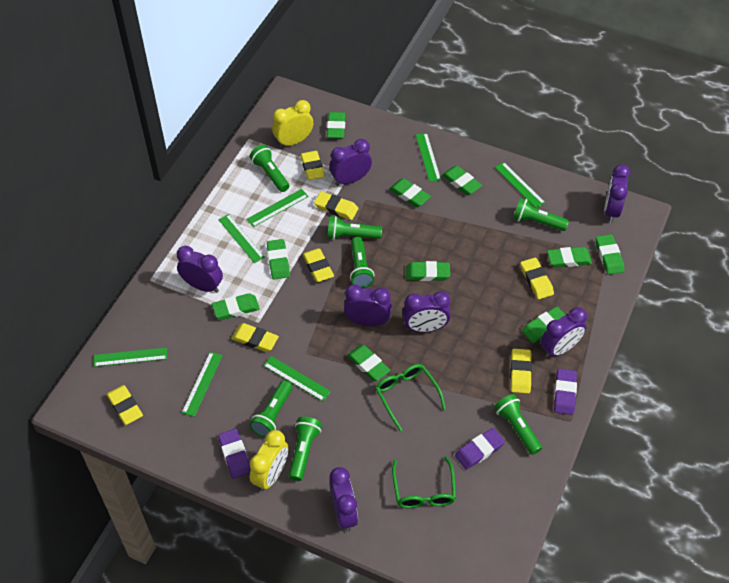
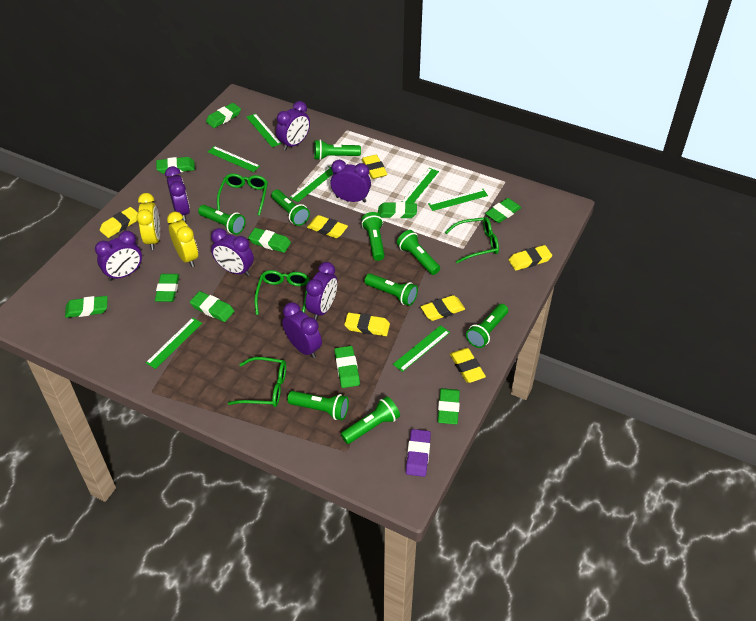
green flashlight: [249,380,292,437] [250,145,289,192] [289,417,322,481] [327,216,382,240] [350,237,374,288] [494,394,542,455] [513,198,569,231] = 7 -> [198,205,246,235] [271,190,310,226] [287,391,349,420] [314,139,361,160] [341,396,400,444] [361,212,385,261] [364,273,418,306] [397,230,440,275] [466,304,508,348] = 9
green glasses: [375,364,446,431] [392,456,456,508] = 2 -> [217,173,268,216] [228,357,286,407] [254,270,310,315] [445,217,499,263] = 4
purple eraser: [218,428,251,479] [455,428,505,470] [554,368,577,415] = 3 -> [406,429,431,477] = 1

